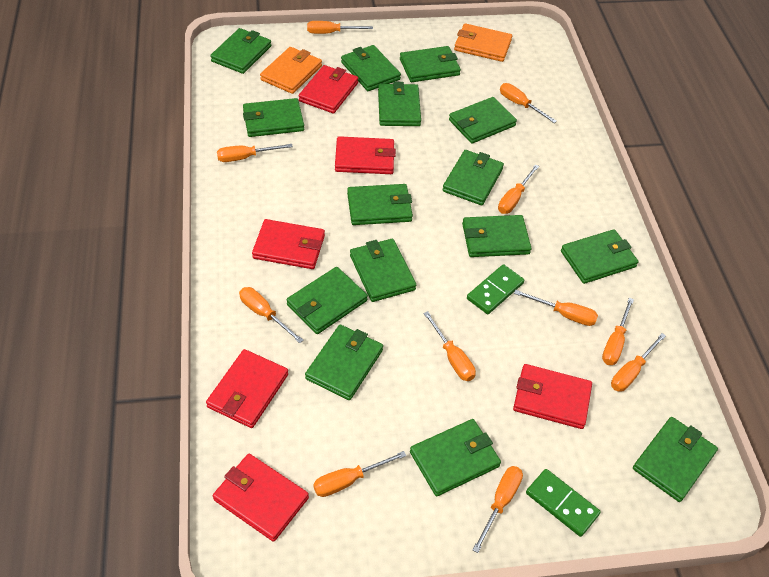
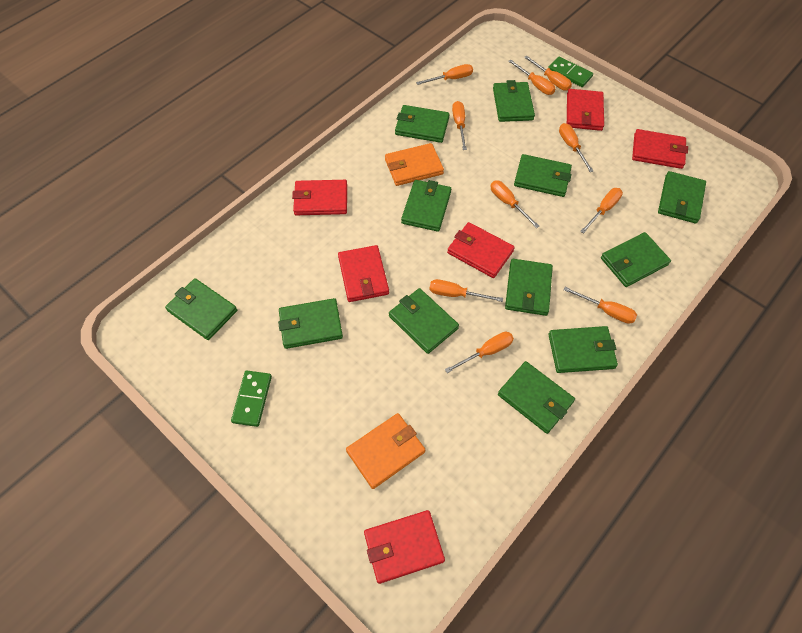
green wallet: [210,28,271,74] [243,98,304,137] [286,267,368,334] [305,325,383,400] [341,45,401,91] [347,184,413,225] [350,239,416,302] [378,82,421,126] [400,46,461,82] [410,419,501,496] [443,150,504,205] [449,97,517,144] [462,215,531,257] [561,229,638,284] [633,417,718,502] = 15 -> [165,278,237,340] [278,298,343,349] [389,288,459,354] [395,105,450,143] [401,180,451,232] [493,80,535,122] [498,361,575,434] [505,259,553,316] [514,154,572,197] [548,326,618,373] [601,232,671,287] [658,171,706,224] = 12
orange screwdriver: [217,144,293,162] [239,287,303,343] [307,21,373,34] [313,451,406,497] [423,311,476,381] [473,466,523,553] [498,164,539,214] [500,83,557,123] [514,290,598,326] [602,298,634,365] [611,333,666,392] = 11 -> [416,64,473,85] [429,279,503,302] [445,332,514,373] [452,101,467,150] [490,180,539,228] [508,60,555,95] [524,55,572,91] [559,123,593,172] [564,287,637,324] [580,188,623,234] = 10

